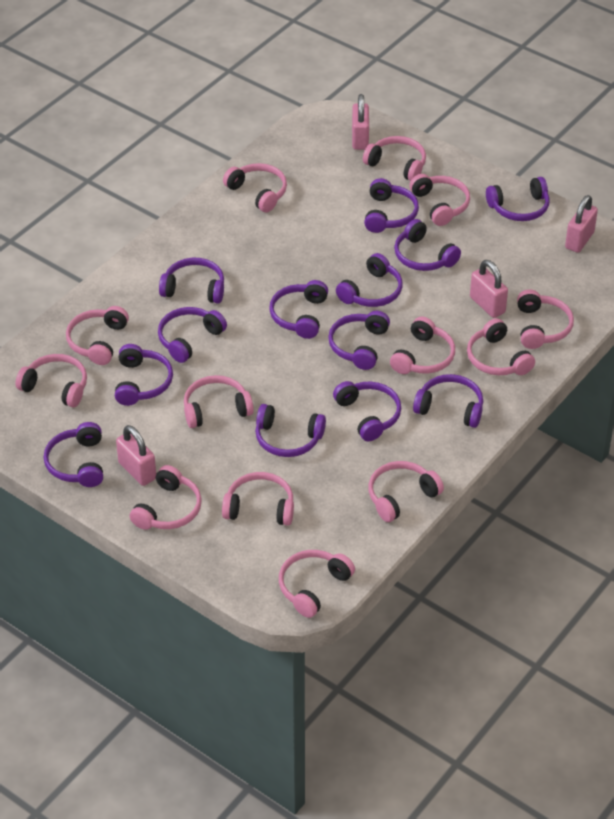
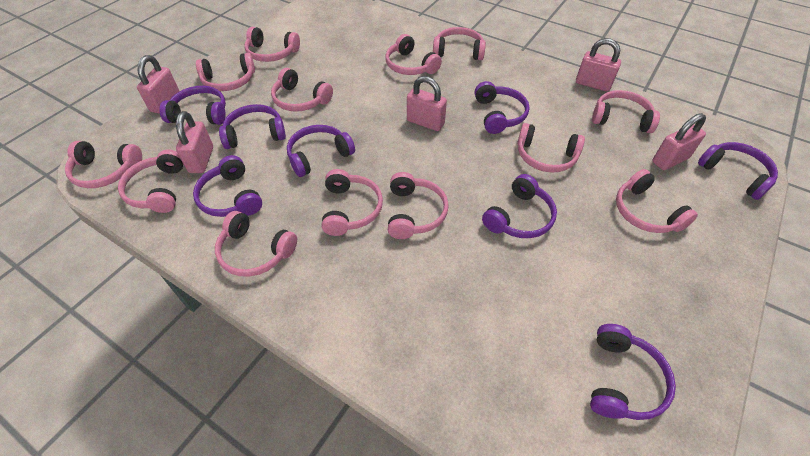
pink padlock: [116,425,156,486] [352,94,369,150] [470,260,508,318] [565,195,598,253] = 4 -> [137,55,180,114] [176,111,213,173] [407,76,447,131] [576,38,621,91] [652,113,706,170] = 5
purple headphones: [44,422,103,487] [115,344,173,406] [158,307,227,363] [159,258,224,304] [255,404,326,457] [269,280,328,339] [328,311,390,370] [333,381,401,441] [336,253,402,307] [364,178,419,233] [394,219,461,271] [413,374,483,428] [486,177,550,221] = 13 -> [159,86,226,125] [193,155,262,217] [219,104,286,149] [287,125,355,177] [474,81,530,134] [482,174,557,238] [590,324,676,420] [698,142,778,200] = 8

